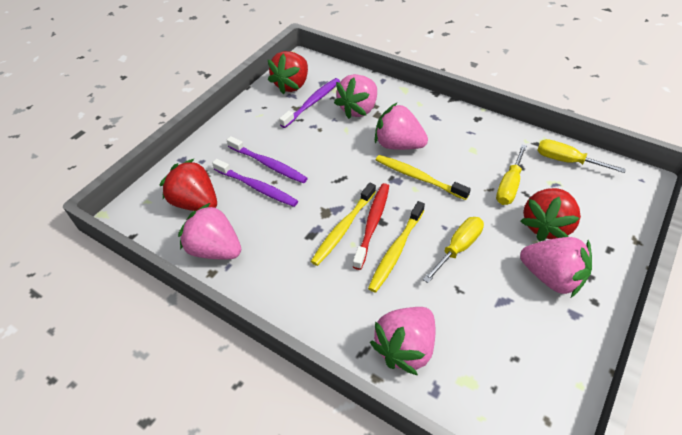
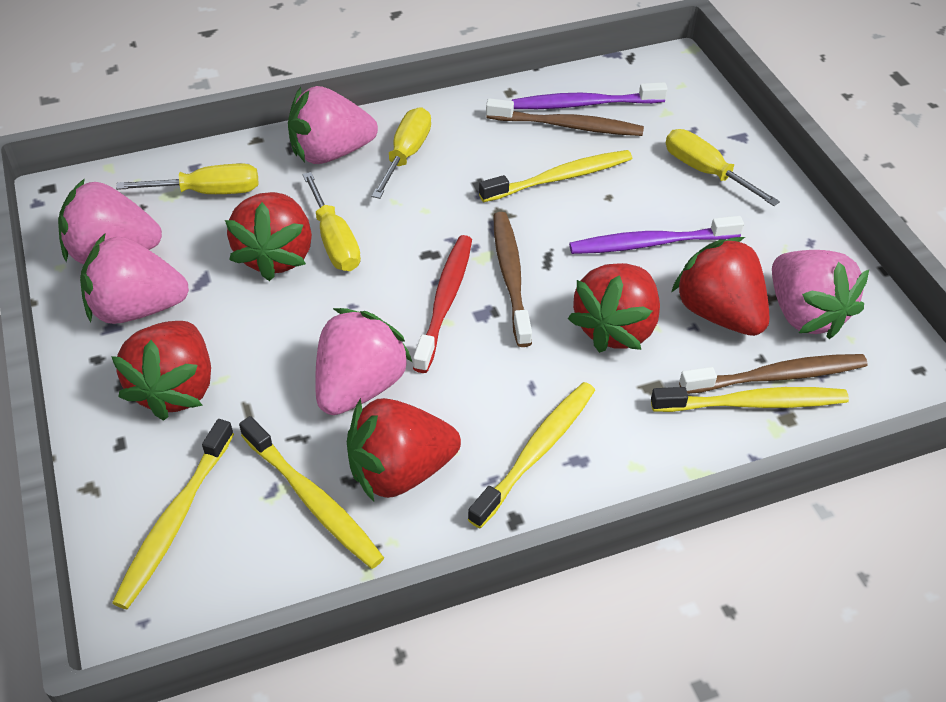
brown toothbrush: none = 0 -> [486,98,644,136] [493,212,532,347] [679,354,868,394] = 3
purple toothbrush: [212,159,298,207] [227,136,308,184] [279,78,340,128] = 3 -> [512,82,668,109] [569,216,744,254] = 2
red strawberry: [160,159,217,211] [268,51,308,94] [520,188,581,241] = 3 -> [111,321,211,421] [225,192,312,281] [347,398,461,502] [568,263,660,353] [671,237,770,336] = 5
yellow screwdriver: [423,217,484,283] [496,145,527,205] [537,139,626,173] = 3 -> [116,163,259,194] [302,172,361,271] [371,107,431,199] [666,129,780,206] = 4
yellow toothbrush: [311,183,376,266] [368,201,425,293] [376,155,471,200] = 3 -> [112,419,234,609] [239,416,384,569] [468,382,595,528] [479,150,632,202] [651,387,849,412] = 5

